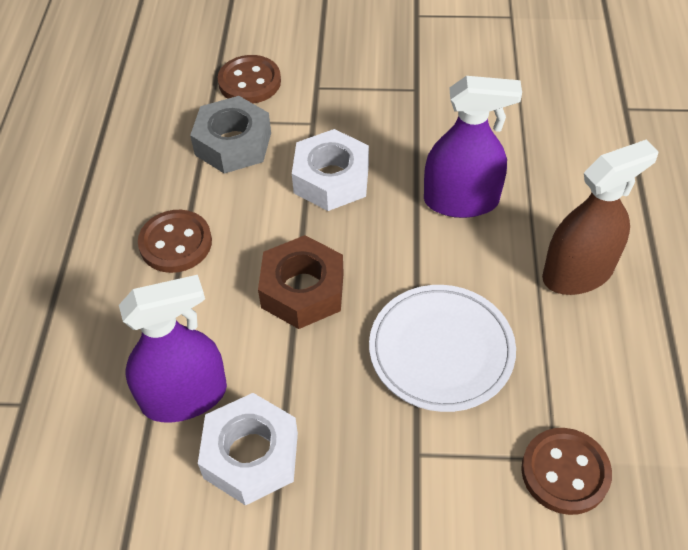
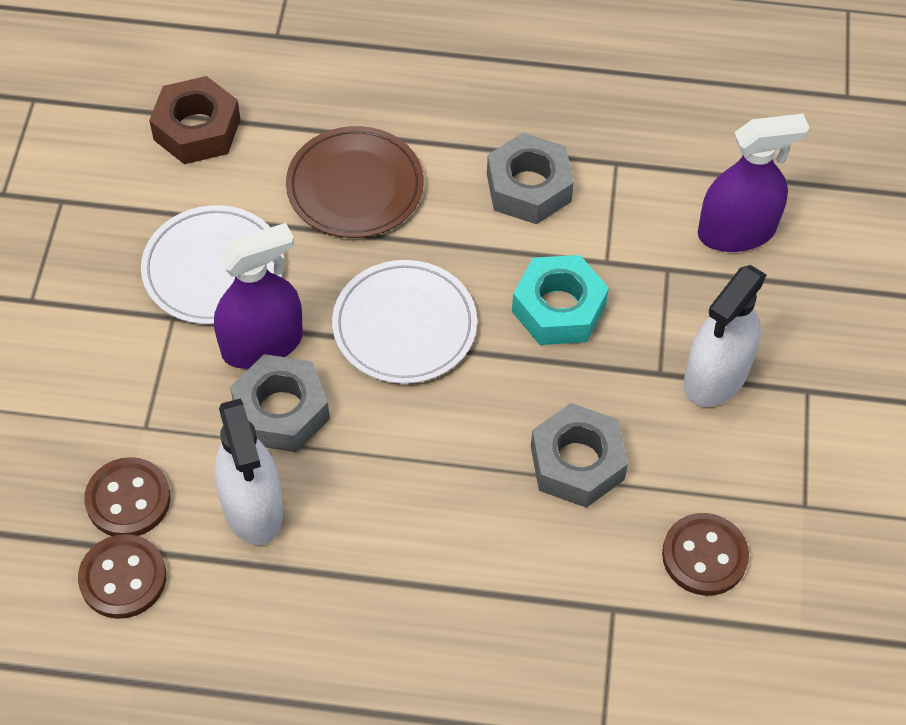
brown plate: none = 0 -> [286,126,424,238] = 1
brown spray bottle: [542,140,659,295] = 1 -> none = 0
grey nut: [190,96,271,174] = 1 -> [230,354,330,452] [487,133,574,224] [531,403,628,508] = 3
turquoise nut: none = 0 -> [512,255,609,345] = 1
white nut: [198,393,298,506] [292,129,369,211] = 2 -> none = 0
white plate: [369,285,516,412] = 1 -> [141,205,284,324] [332,260,477,384] = 2
white spray bottle: none = 0 -> [215,398,283,545] [684,265,767,407] = 2

